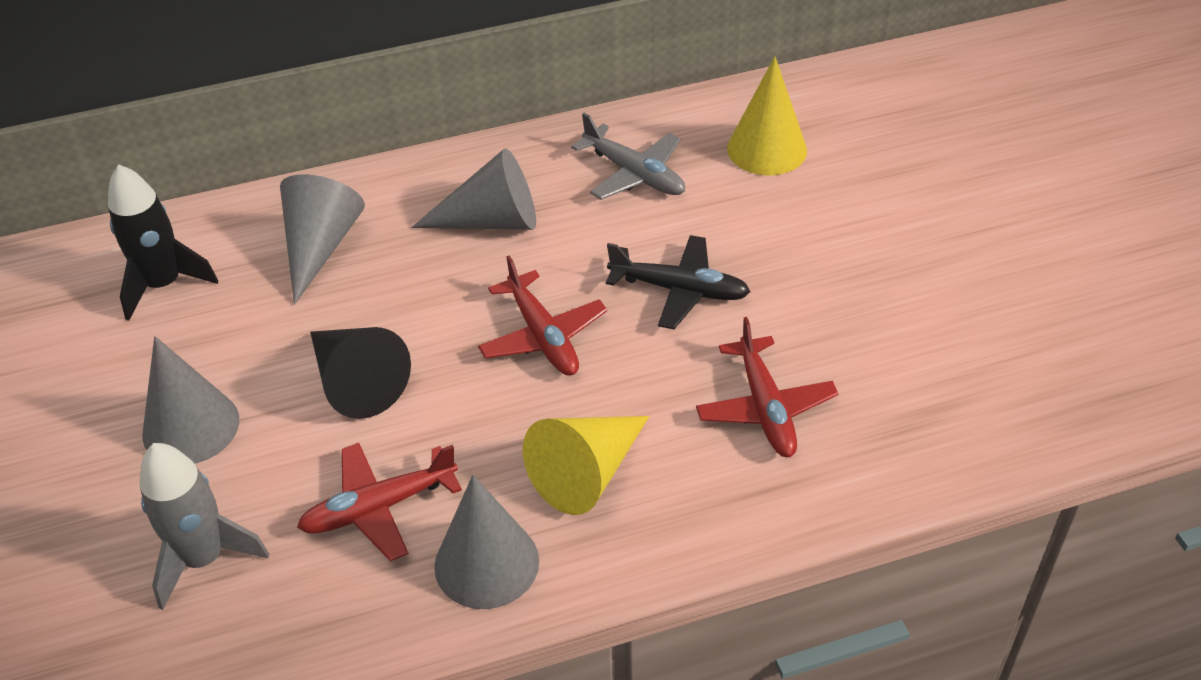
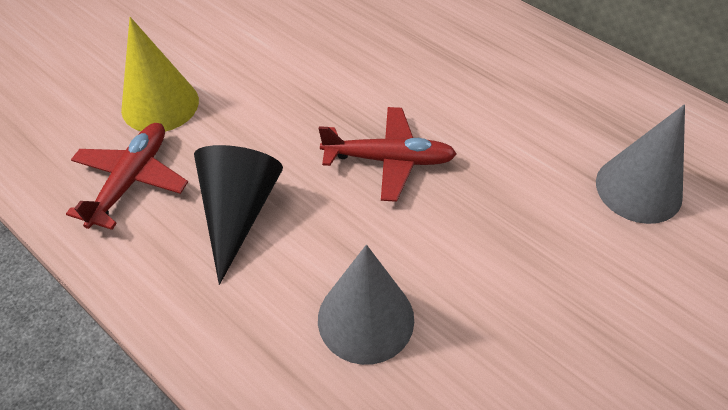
black plane: [606,235,750,329] = 1 -> none = 0
black rocket: [108,164,218,321] = 1 -> none = 0
grey cone: [142,336,239,464] [280,174,365,305] [411,148,536,230] [434,475,539,609] = 4 -> [318,245,414,365] [596,104,685,224] = 2
grey plane: [571,113,685,200] = 1 -> none = 0
grey rocket: [139,443,269,610] = 1 -> none = 0
red plane: [297,443,462,561] [478,255,607,376] [696,317,838,457] = 3 -> [66,123,188,230] [319,107,457,202] = 2
yellow cone: [523,416,649,515] [727,56,807,176] = 2 -> [121,17,199,132] = 1

